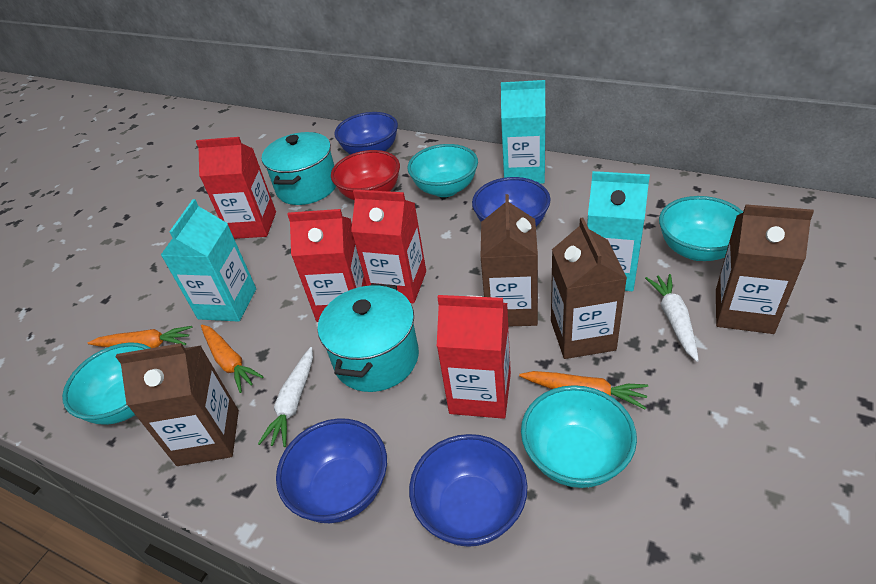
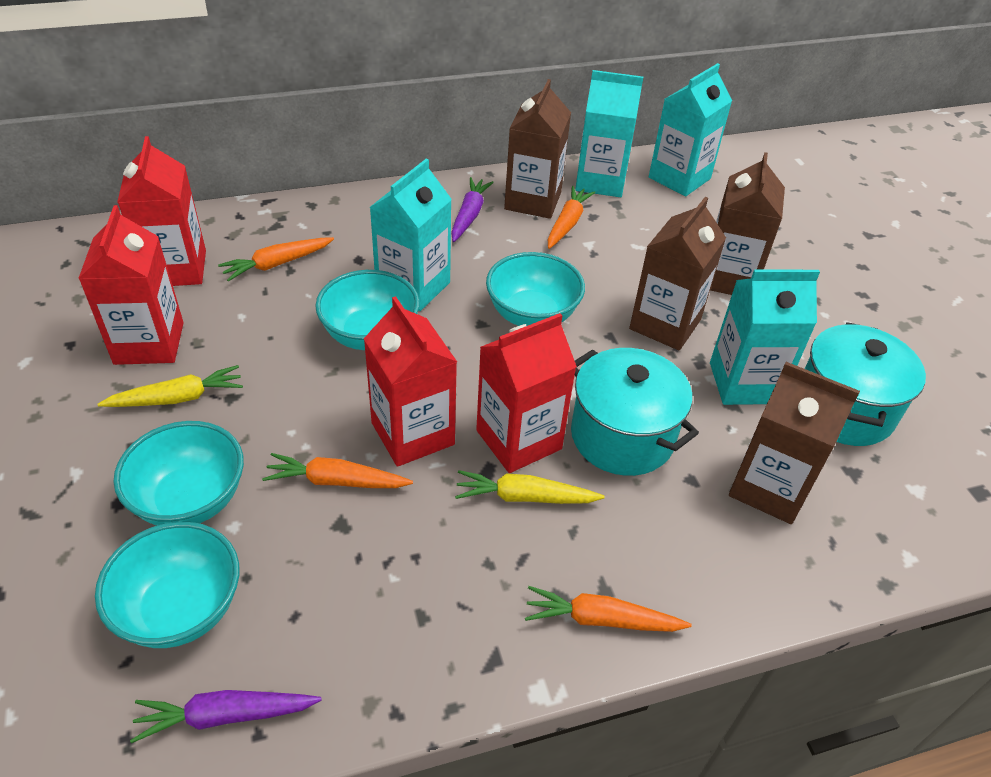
blue bowl: [276,418,387,523] [334,112,398,154] [409,434,528,547] [472,177,551,226] = 4 -> none = 0
orange carrot: [88,326,192,348] [201,325,264,393] [519,371,648,410] = 3 -> [218,237,334,282] [262,453,413,488] [525,586,692,632] [547,186,595,249] = 4
purple carrot: none = 0 -> [130,690,322,743] [451,177,494,242] = 2
red bowl: [331,150,400,200] = 1 -> none = 0
turquoise carton: [161,199,256,322] [501,80,545,184] [587,171,650,291] = 3 -> [370,159,452,311] [575,70,643,197] [649,63,732,196] [710,270,820,405] = 4
white carrot: [258,347,313,447] [645,274,699,362] = 2 -> none = 0
yellow carrot: none = 0 -> [97,365,243,407] [455,470,605,504] = 2

